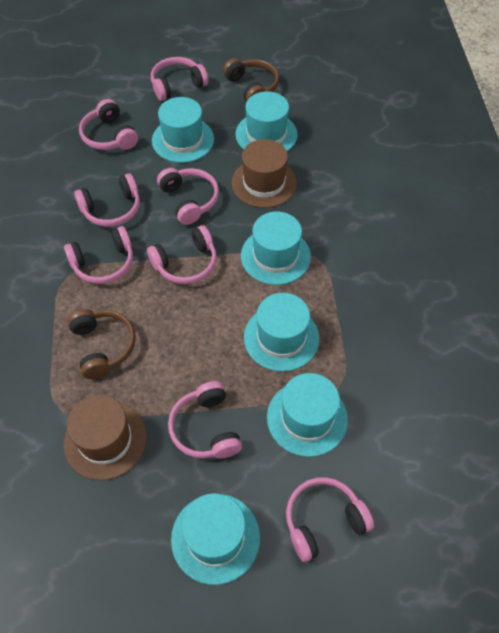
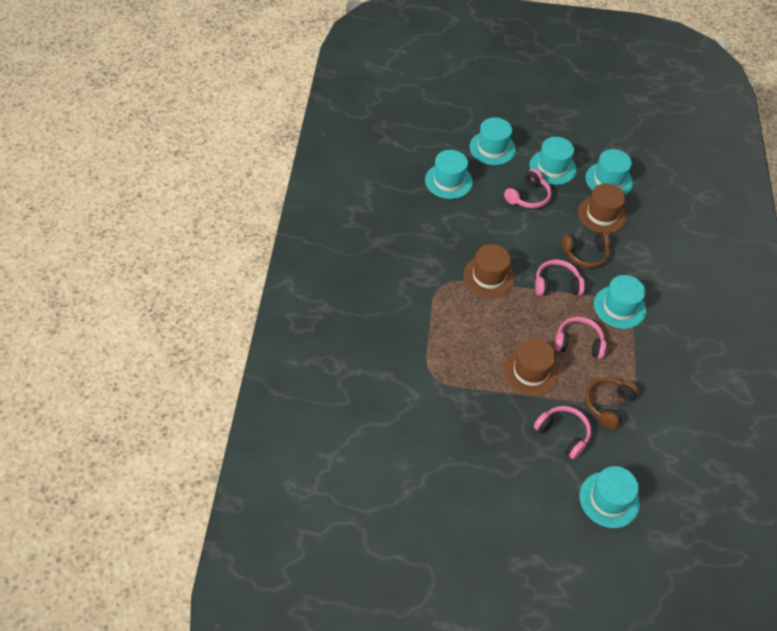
brown hat: [64,395,147,480] [231,139,297,208] = 2 -> [463,244,515,297] [504,339,559,396] [578,183,627,233] = 3
pink headphones: [64,226,133,284] [74,173,140,227] [79,99,138,150] [147,225,217,284] [151,57,208,101] [157,168,219,225] [168,381,242,458] [286,477,374,562] = 8 -> [504,169,551,208] [534,406,591,459] [535,260,585,296] [554,317,606,359] = 4

